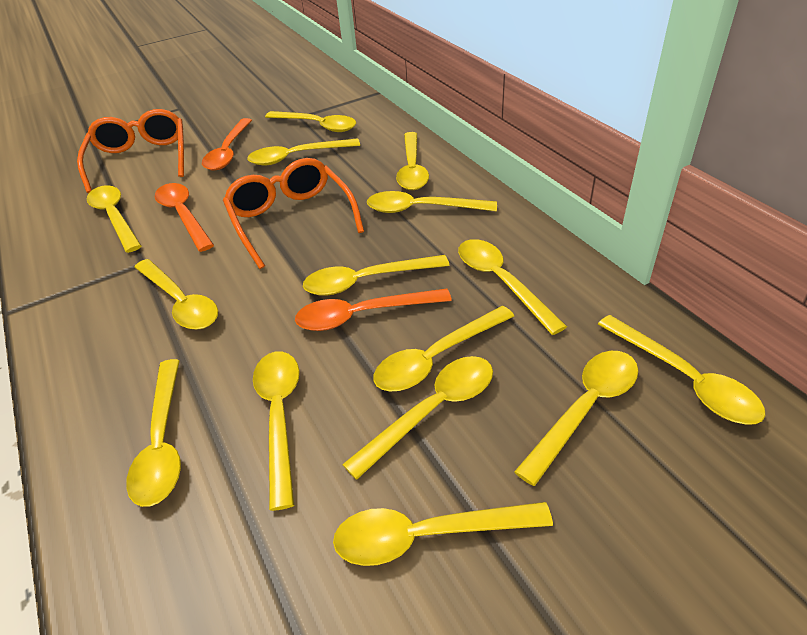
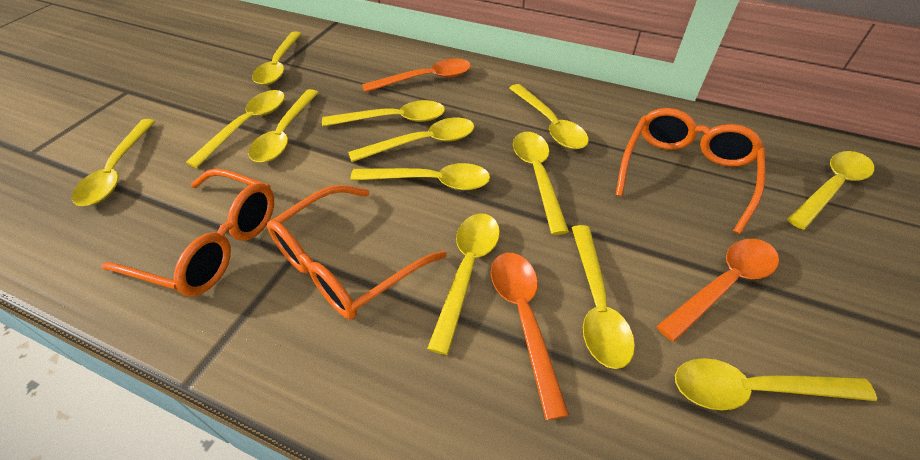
orange glasses: [77,109,184,193] [223,158,364,269] = 2 -> [101,168,274,296] [267,185,446,320] [616,108,765,234] = 3
yellow spoon: [87,185,141,253] [126,359,181,507] [134,259,218,330] [247,138,360,166] [253,351,300,511] [265,111,356,132] [303,255,449,296] [333,502,553,566] [342,356,493,480] [367,191,497,213] [373,306,514,391] [396,132,429,190] [458,239,567,335] [514,351,638,486] [598,315,765,425] = 15 -> [72,119,155,206] [186,90,285,168] [248,89,319,163] [252,32,302,85] [322,100,445,127] [348,118,474,162] [350,163,490,190] [427,213,500,355] [509,84,589,149] [513,132,569,235] [572,225,635,369] [675,358,877,410] [787,151,874,230] = 13

